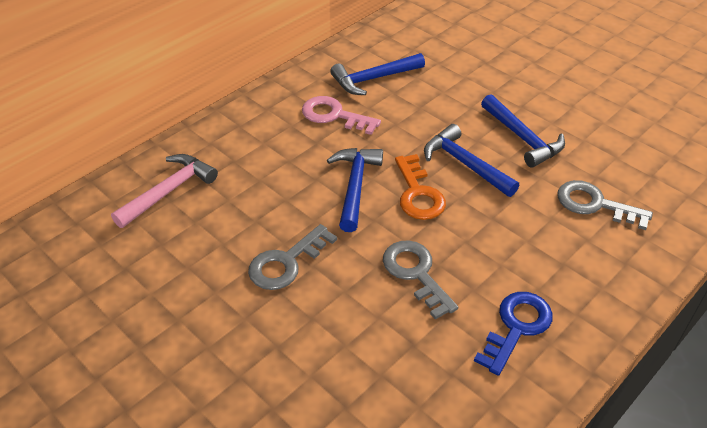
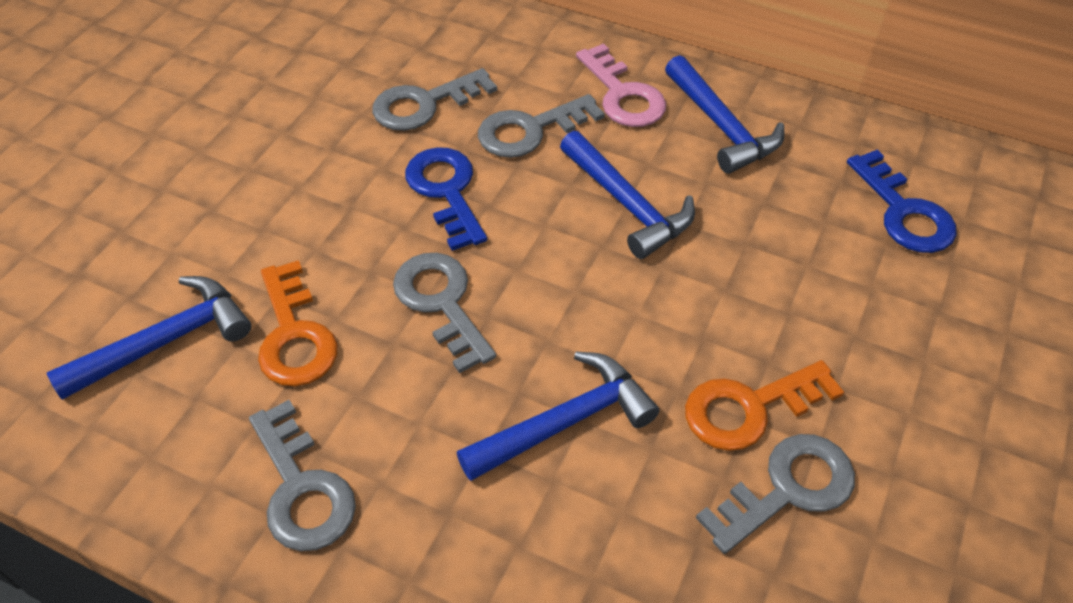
blue key: [474,292,553,376] = 1 -> [405,147,487,251] [847,150,957,253] = 2
grey key: [248,224,337,290] [383,240,458,320] [557,180,653,230] = 3 -> [249,400,356,551] [372,68,497,131] [393,253,496,373] [478,94,605,158] [696,434,855,554] = 5
orange key: [395,154,446,220] = 1 -> [258,260,338,387] [685,360,844,451] = 2
pink hammer: [111,154,218,228] = 1 -> none = 0

